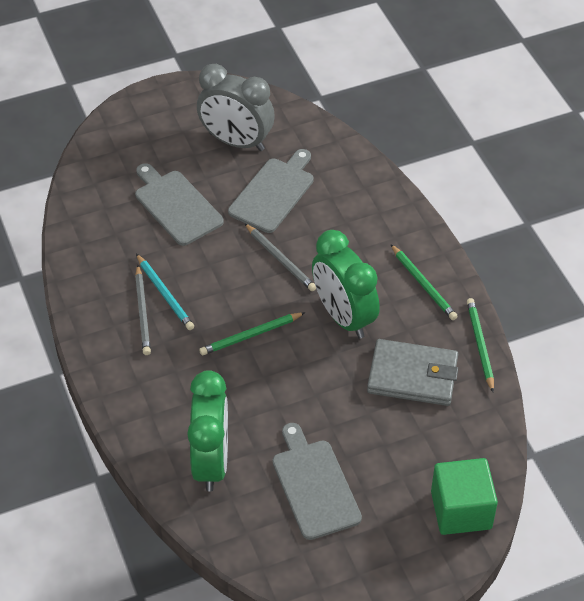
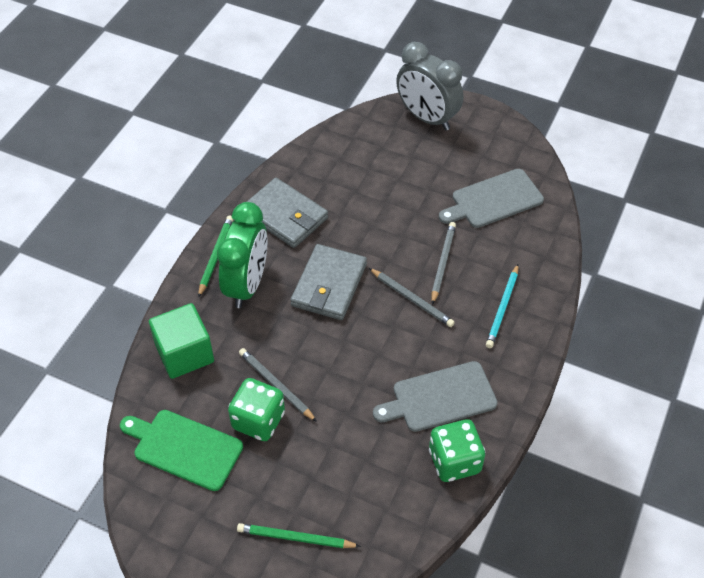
green clock: [187,370,228,492] [312,230,380,339] = 2 -> [217,202,268,308] = 1
green cutting board: none = 0 -> [120,410,243,491] = 1
green dice: none = 0 -> [228,378,285,441] [429,419,485,482] = 2
green pencil: [199,312,305,355] [391,244,458,320] [467,298,494,392] = 3 -> [198,215,233,298] [237,523,361,548] = 2
grey cutting board: [135,163,224,246] [228,149,314,233] [273,423,362,540] = 3 -> [373,361,498,432] [439,169,544,228] = 2
grey pencil: [135,265,151,355] [244,223,316,291] = 2 -> [239,348,317,422] [369,268,455,327] [432,222,456,305] = 3
grey wallet: [367,339,458,406] = 1 -> [247,178,328,248] [290,244,367,320] = 2

